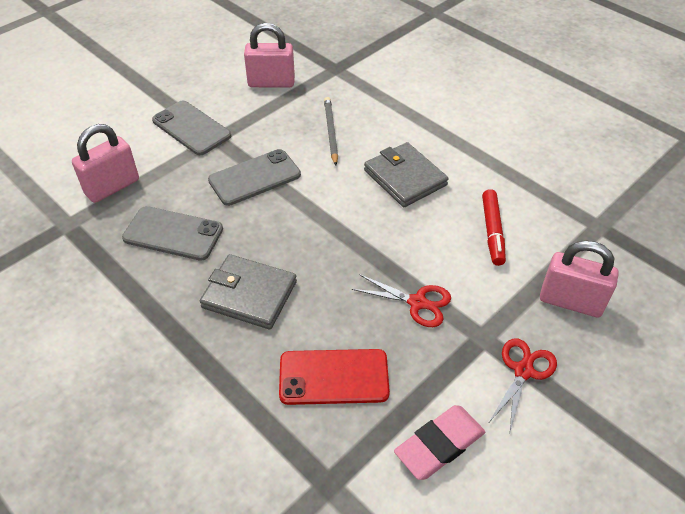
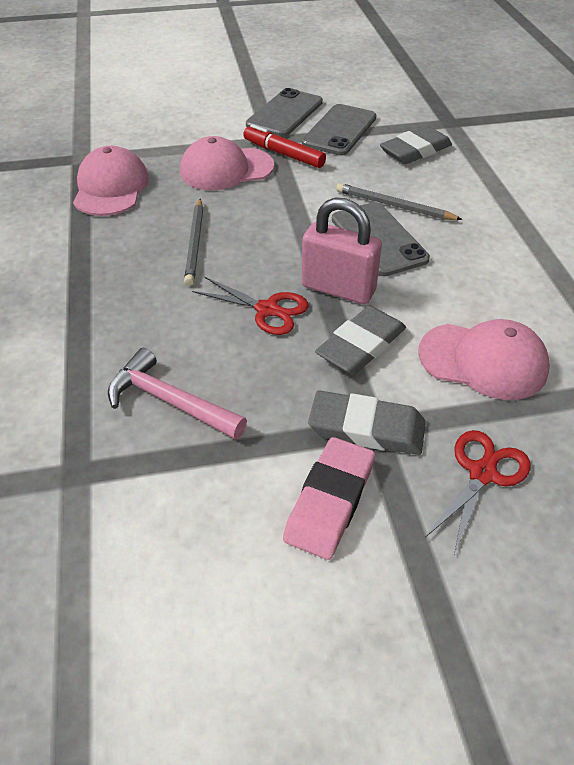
grey eraser: none = 0 -> [308,390,426,455] [315,306,406,375] [380,126,452,164] = 3
grey pencil: [324,97,338,166] = 1 -> [184,199,203,286] [336,183,463,220] = 2
grey wallet: [200,254,297,329] [364,142,448,207] = 2 -> none = 0
pink cap: none = 0 -> [73,146,149,216] [180,136,274,190] [418,319,550,400] = 3
pink hammer: none = 0 -> [108,348,247,440] = 1
pink padlock: [72,124,139,203] [244,23,295,87] [540,241,619,317] = 3 -> [302,197,382,304] = 1
red phone: [279,349,390,405] = 1 -> none = 0

